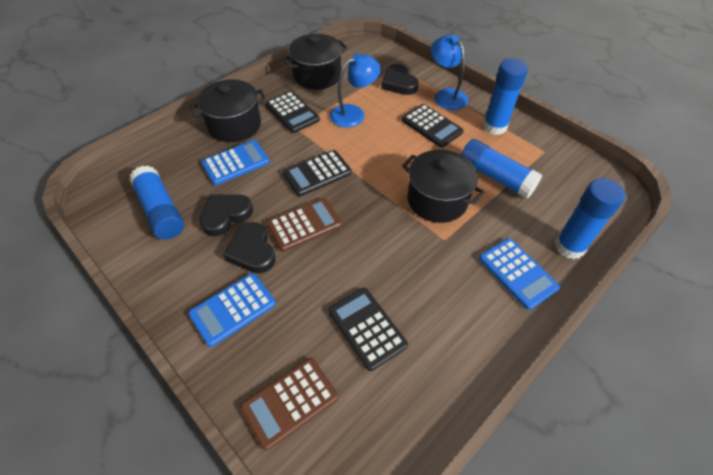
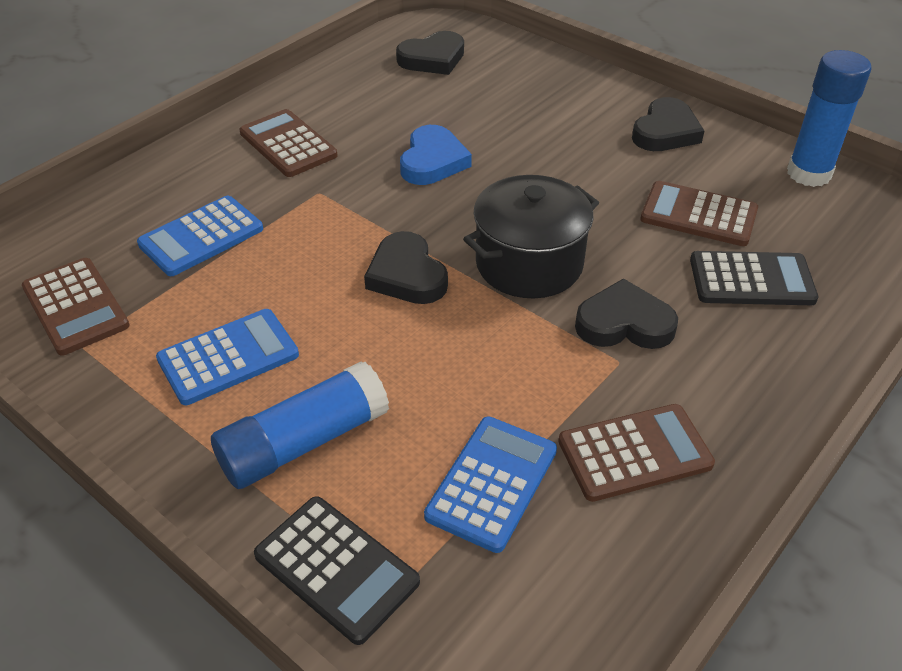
black calculator: [265,91,320,133] [283,150,352,196] [328,288,408,371] [402,104,464,148] = 4 -> [254,496,420,645] [690,251,818,305] = 2
black heart: [200,194,253,236] [223,222,276,273] [381,64,419,95] = 3 -> [364,231,448,304] [396,31,464,75] [575,278,678,349] [632,97,704,151] = 4
black pot: [190,79,266,142] [283,34,348,90] [402,149,484,223] = 3 -> [463,175,599,298] = 1
blue glue stick: [129,166,184,240] [461,139,542,199] [483,58,528,135] [555,178,626,259] = 4 -> [211,361,389,489] [787,50,872,187] = 2
blue heart: none = 0 -> [400,125,472,185] = 1
blue lamp: [330,54,381,127] [431,35,468,110] = 2 -> none = 0
brown calculator: [240,358,338,451] [266,198,342,252] = 2 -> [22,258,130,355] [239,109,337,177] [558,404,715,502] [640,181,758,246] = 4

